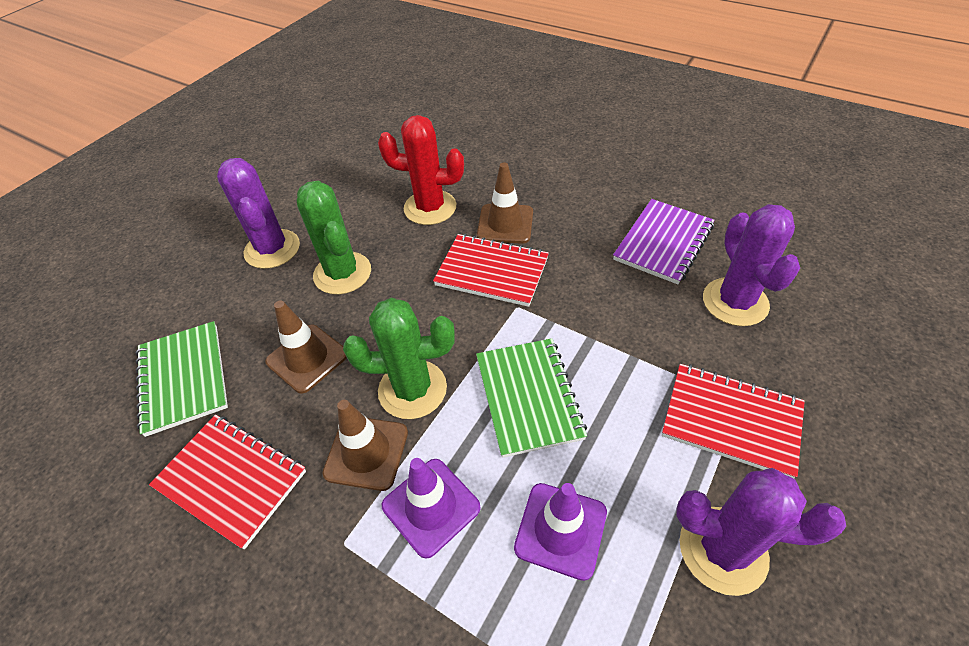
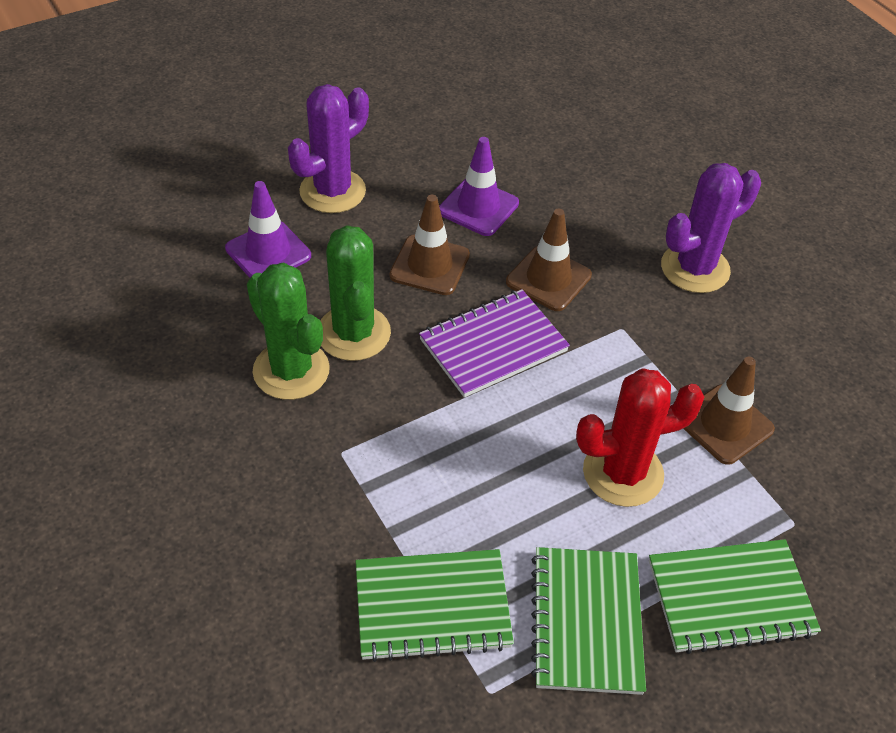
green notebook: [135,321,228,437] [476,338,587,458] = 2 -> [356,549,514,662] [531,547,646,695] [649,539,821,654] = 3
purple cactus: [217,158,300,269] [677,468,846,596] [703,204,800,326] = 3 -> [288,84,369,213] [661,163,761,293] = 2
red notebook: [149,414,306,549] [433,234,549,307] [662,364,805,479] = 3 -> none = 0

